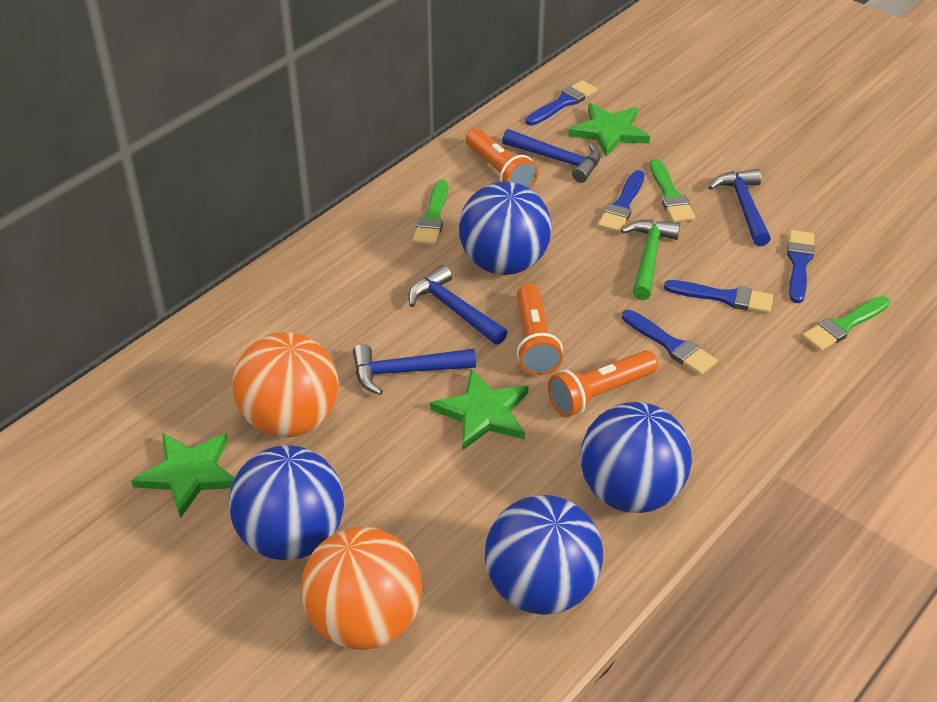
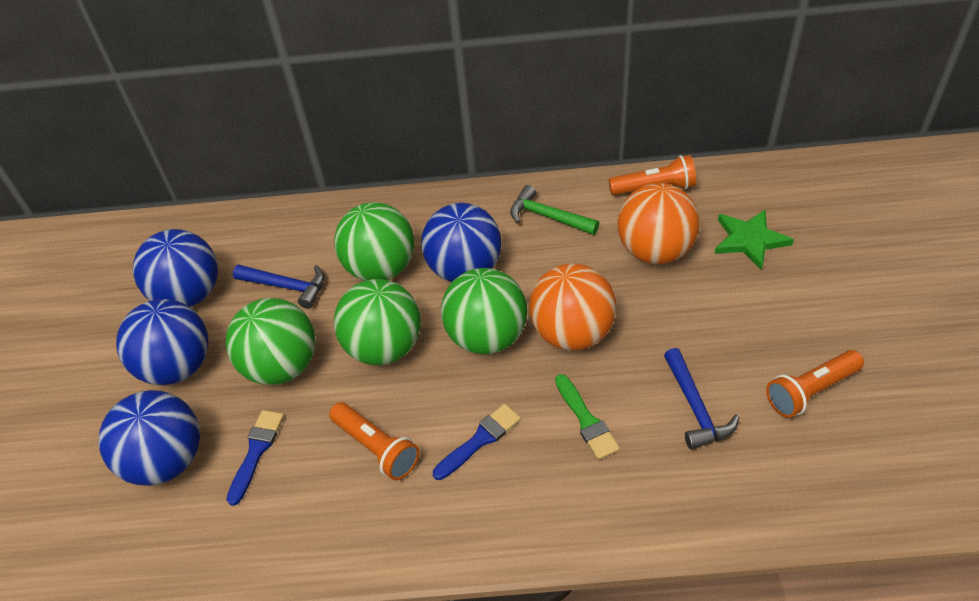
blue brush: [526,80,597,126] [598,170,645,233] [622,310,717,375] [664,280,773,313] [787,230,815,303] = 5 -> [226,410,284,506] [433,404,521,480] = 2
blue hammer: [353,344,476,395] [408,265,507,345] [502,129,601,183] [708,169,771,246] = 4 -> [233,265,325,309] [664,348,740,450] = 2
green ball: none = 0 -> [226,298,316,385] [334,202,414,281] [334,279,421,365] [441,268,527,354] = 4
green brush: [413,180,448,246] [650,159,695,222] [802,296,890,351] = 3 -> [555,374,620,460] = 1
green star: [131,433,235,518] [430,369,528,450] [568,103,650,157] = 3 -> [715,209,794,270] = 1

